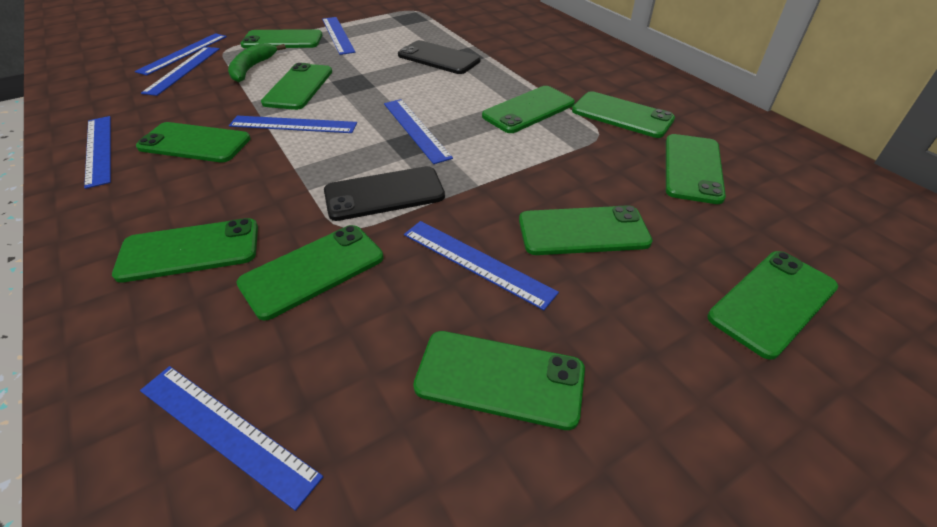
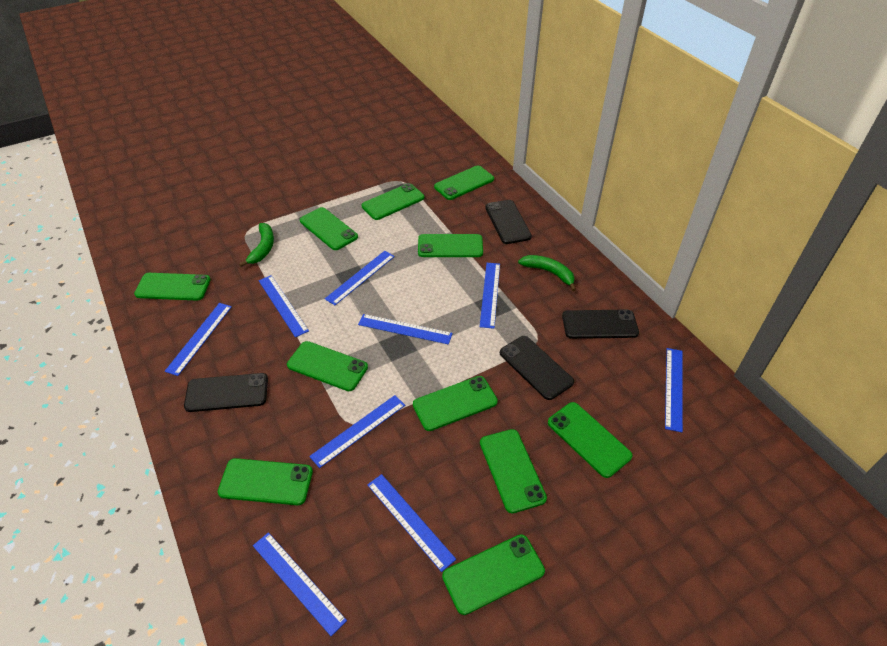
black phone: [324,166,445,221] [398,40,480,74] = 2 -> [184,373,268,412] [485,200,532,244] [500,336,574,400] [562,310,639,339] = 4
blue ruler: [84,116,111,189] [134,33,227,76] [140,366,323,511] [141,47,220,96] [229,116,357,133] [322,17,355,55] [384,99,453,164] [404,221,559,310] = 8 -> [165,303,232,376] [253,532,347,636] [259,275,309,337] [309,395,405,468] [325,251,395,305] [358,314,453,345] [367,474,456,572] [480,263,500,329] [665,348,683,432] = 9
green banana: [228,43,286,82] = 1 -> [239,223,274,267] [518,255,576,291] = 2

